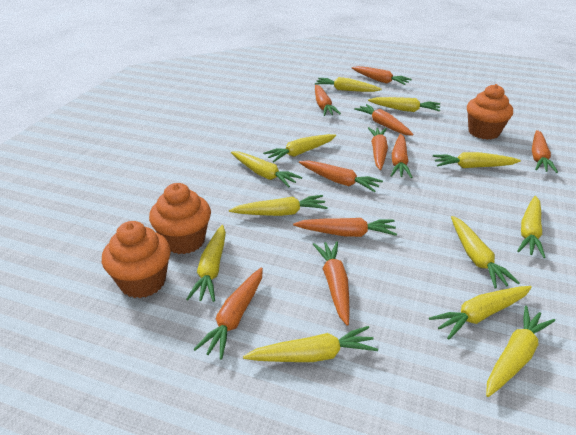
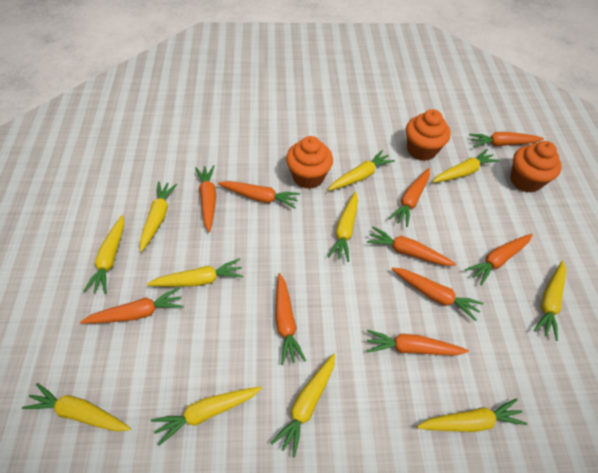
yellow carrot: [186,225,226,302] [229,195,328,216] [231,152,302,187] [243,326,378,362] [263,134,336,162] [315,77,382,92] [368,97,440,112] [429,286,532,339] [433,152,521,168] [451,216,520,289] [486,306,555,397] [517,196,546,258] = 12 -> [22,383,131,431] [83,215,124,294] [140,181,178,252] [147,258,243,287] [151,386,262,446] [271,354,335,458] [328,150,395,191] [328,192,358,262] [417,398,528,432] [432,149,499,183] [534,261,566,341] = 11

